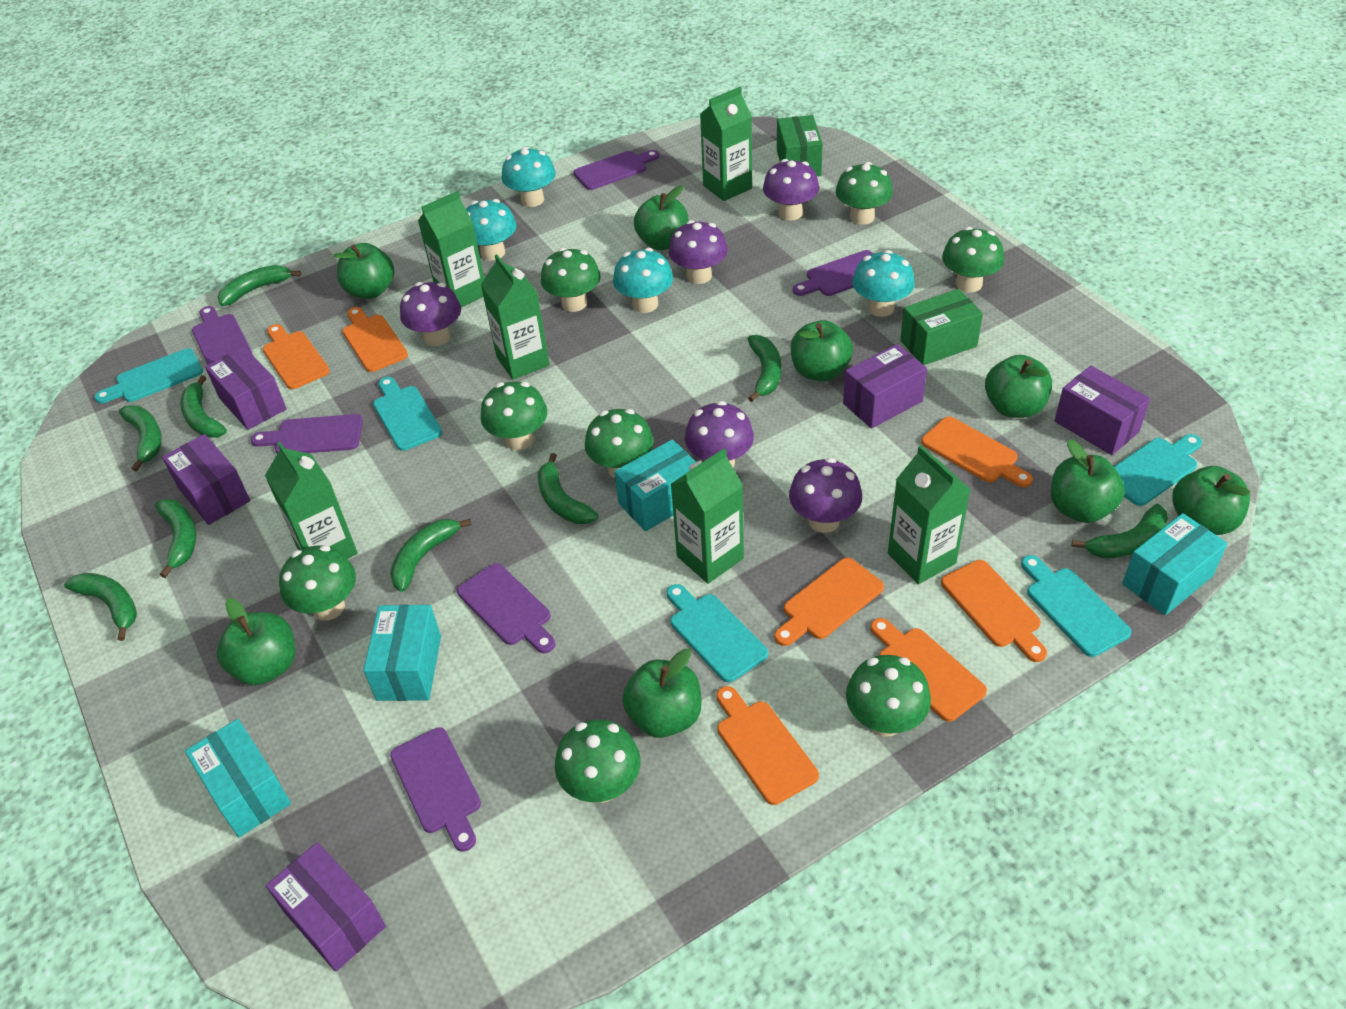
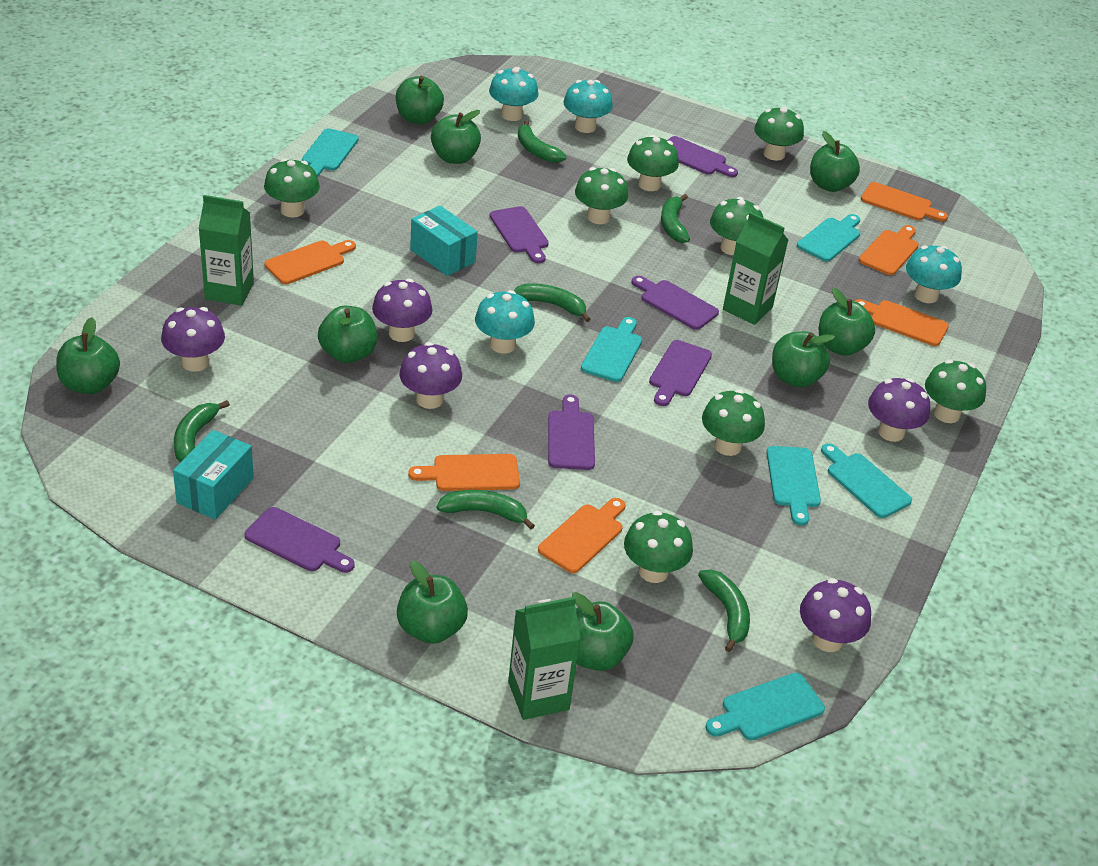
green apple: [216,598,295,685] [334,243,394,299] [622,649,702,738] [634,186,688,250] [791,320,853,381] [985,355,1052,418] [1051,440,1125,523] [1172,466,1250,535] = 8 -> [56,317,120,394] [318,306,377,363] [396,76,444,124] [397,560,468,644] [431,110,481,164] [572,592,634,671] [772,331,835,388] [810,131,860,192] [819,288,875,356] = 9
green banana: [64,573,137,641] [119,405,162,472] [155,499,196,578] [180,375,227,438] [218,265,301,306] [390,519,472,592] [538,453,598,524] [747,335,781,402] [1071,504,1168,558] = 9 -> [174,400,230,462] [436,490,535,530] [513,283,591,322] [518,120,567,163] [661,194,690,243] [698,570,750,652] = 6
green box: [777,115,823,176] [900,289,983,365] = 2 -> none = 0
green carton: [265,442,358,559] [418,191,484,307] [481,254,550,380] [671,448,744,584] [700,87,752,201] [888,445,971,584] = 6 -> [199,195,254,306] [508,597,581,720] [723,212,788,325] = 3
orange cutting board: [263,324,330,389] [342,307,408,372] [717,686,819,805] [774,557,884,646] [870,618,987,722] [921,416,1033,487] [941,560,1047,662] = 7 -> [264,240,356,284] [408,454,520,491] [538,498,625,573] [854,299,949,346] [859,225,919,275] [861,182,948,221] = 6
purple box: [162,434,250,525] [205,347,287,430] [266,842,386,972] [843,344,927,428] [1055,366,1150,455] = 5 -> none = 0
turquoise box: [185,719,291,837] [363,604,441,701] [614,439,696,531] [1122,513,1228,615] = 4 -> [173,430,254,520] [410,205,478,276] = 2
turquoise cutting board: [94,348,203,403] [373,377,442,451] [667,584,768,682] [1021,555,1132,657] [1114,434,1202,506] = 5 -> [302,128,359,177] [581,317,642,382] [706,673,825,741] [766,446,821,526] [797,214,860,262] [821,443,912,518] = 6

